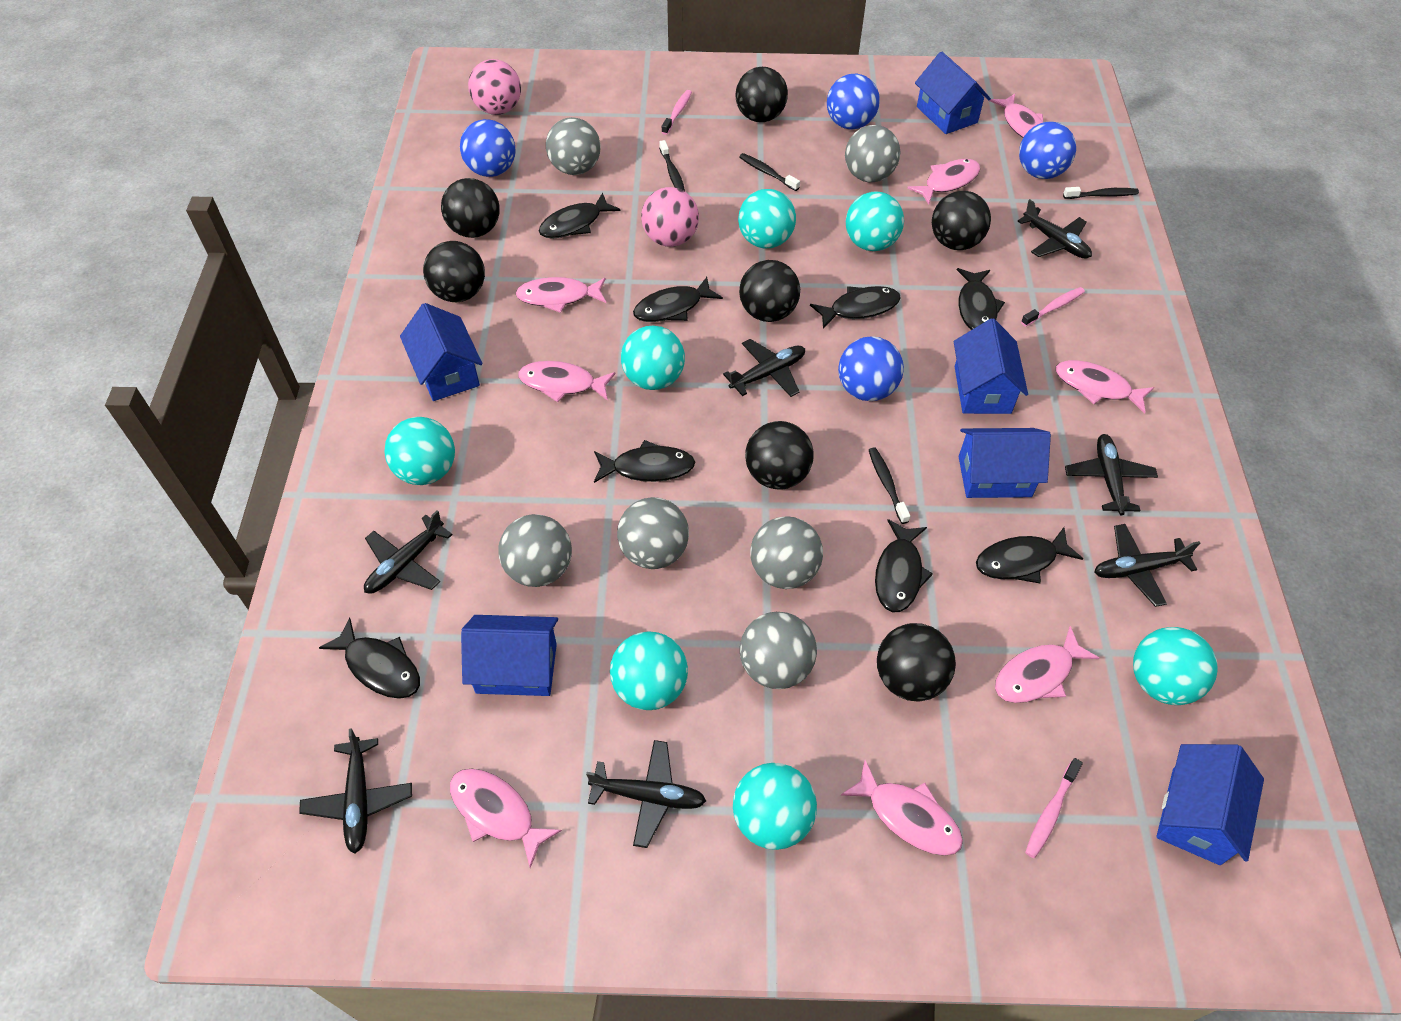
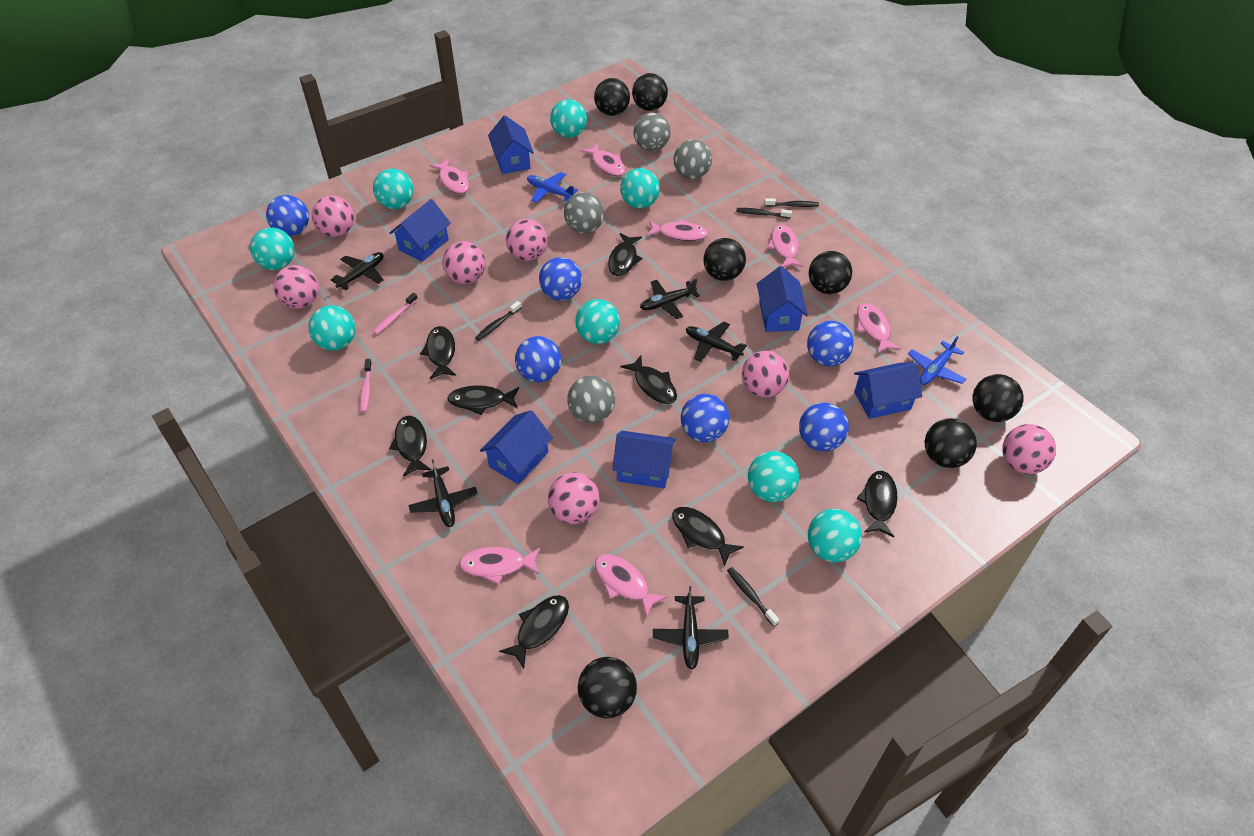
black plane: [299,728,412,854] [364,510,453,594] [586,740,706,848] [723,339,805,397] [1017,199,1092,259] [1065,434,1158,515] [1094,524,1200,607] = 7 -> [331,252,384,290] [408,459,478,527] [640,278,700,319] [653,586,729,670] [686,322,747,362] = 5
blue ball: [460,119,515,177] [827,73,880,129] [838,336,904,401] [1019,122,1076,179] = 4 -> [266,195,309,236] [515,336,561,382] [539,257,582,301] [681,394,729,442] [799,403,849,452] [807,321,854,367] = 6
blue plane: none = 0 -> [527,172,578,203] [908,336,966,385] = 2
grey ball: [498,514,572,587] [546,117,601,175] [617,497,689,569] [740,612,817,689] [750,516,823,589] [845,125,900,182] = 6 -> [564,192,604,234] [567,376,615,423] [633,112,671,151] [674,140,712,179] = 4
pink ball: [468,59,521,115] [641,187,699,247] = 2 -> [273,265,319,309] [312,195,354,237] [443,241,486,284] [506,219,548,261] [548,472,600,524] [742,351,789,398] [1002,424,1056,474] = 7
pink fish: [450,769,562,868] [515,277,606,313] [518,361,616,402] [841,760,963,856] [907,159,980,204] [989,94,1043,138] [995,626,1099,703] [1056,360,1154,414] = 8 -> [430,159,469,194] [459,547,540,585] [581,143,625,176] [595,554,668,617] [646,219,708,241] [767,225,804,267] [857,303,901,354] = 7
pink toothbrush: [662,90,692,135] [1021,287,1085,327] [1025,758,1083,858] = 3 -> [360,359,372,412] [373,293,418,335] = 2
turquoise ball: [384,417,455,485] [610,631,688,710] [621,326,685,390] [733,763,817,850] [738,189,796,248] [846,191,904,251] [1133,627,1218,705] = 7 -> [250,228,295,270] [308,305,356,350] [373,169,414,209] [550,99,587,138] [575,299,620,344] [620,168,660,209] [748,451,799,502] [808,509,862,562] = 8

